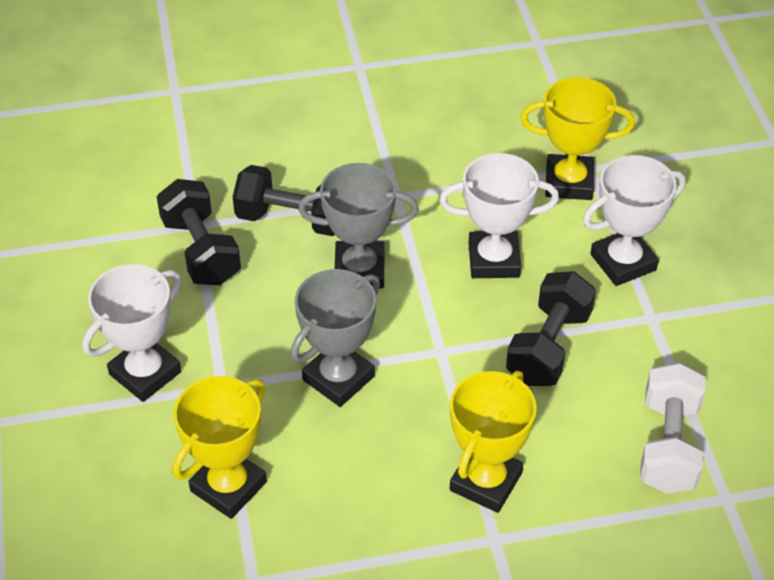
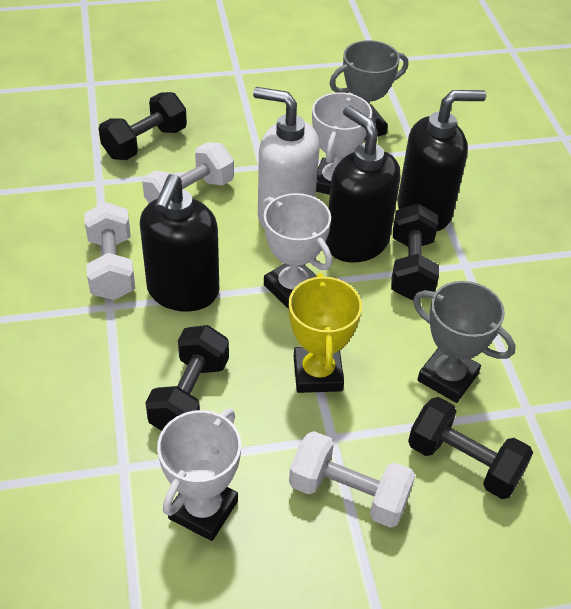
black dumbbell: [157,179,241,285] [233,165,335,236] [506,271,596,386] = 3 -> [99,92,187,160] [145,325,229,431] [391,204,439,300] [408,397,533,499] = 4
black soap dispenser: none = 0 -> [140,174,219,311] [325,106,400,263] [397,90,486,231] = 3
white dumbbell: [640,362,706,494] = 1 -> [84,202,135,300] [142,142,234,203] [289,431,416,528] = 3
white soap dispenser: none = 0 -> [253,87,320,228] = 1
yellow trophy: [172,376,267,519] [450,371,537,513] [520,77,635,200] = 3 -> [289,273,362,393] = 1

